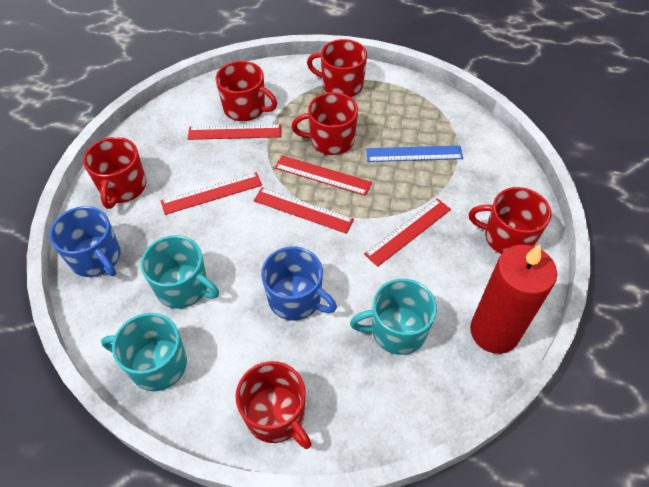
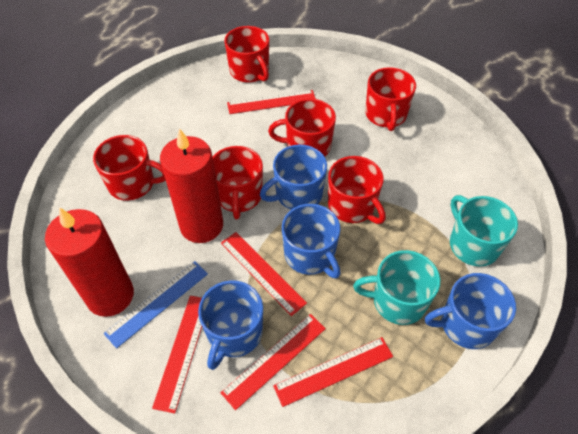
blue mug: [49,206,120,277] [261,247,337,320] = 2 -> [198,280,263,370] [260,145,327,210] [282,204,341,279] [425,273,516,349] = 4
red candle: [470,244,557,354] = 1 -> [45,207,134,317] [160,128,223,243] = 2
turquoise mug: [101,313,187,391] [141,235,219,309] [350,279,437,355] = 3 -> [353,250,440,325] [450,195,518,267] = 2

